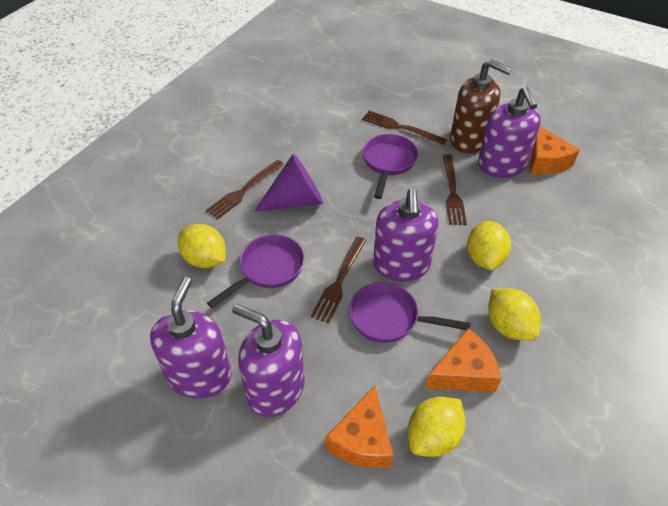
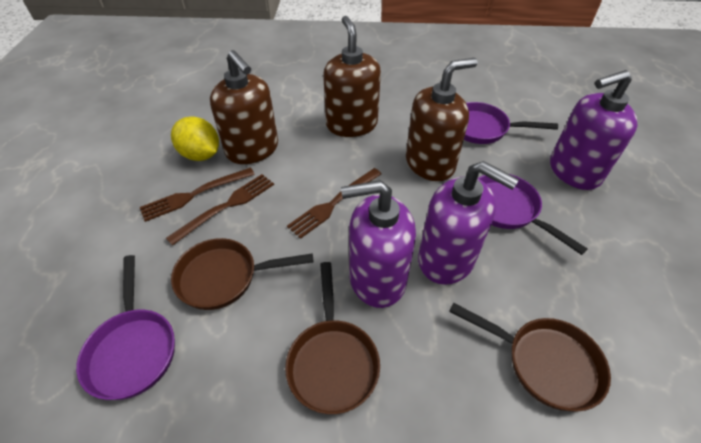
brown fork: [206,160,284,219] [311,237,366,323] [362,111,447,145] [442,154,467,225] = 4 -> [139,167,255,222] [166,174,274,246] [287,168,382,239] = 3
brown pan: none = 0 -> [171,238,313,310] [285,262,380,414] [449,303,611,412] = 3
brown soap dispenser: [450,59,512,154] = 1 -> [210,50,278,164] [323,16,381,137] [406,58,478,181] = 3
orange cheese: [326,385,393,468] [426,328,502,392] [530,126,580,175] = 3 -> none = 0
purple cone: [255,154,323,211] = 1 -> none = 0
purple soap dispenser: [150,277,232,399] [232,304,305,417] [373,189,438,282] [478,86,541,178] = 4 -> [341,180,416,308] [418,161,519,285] [550,70,638,190] = 3
yellow lemon: [178,224,226,268] [408,397,466,457] [467,221,511,270] [488,288,541,341] = 4 -> [171,116,219,161] = 1

